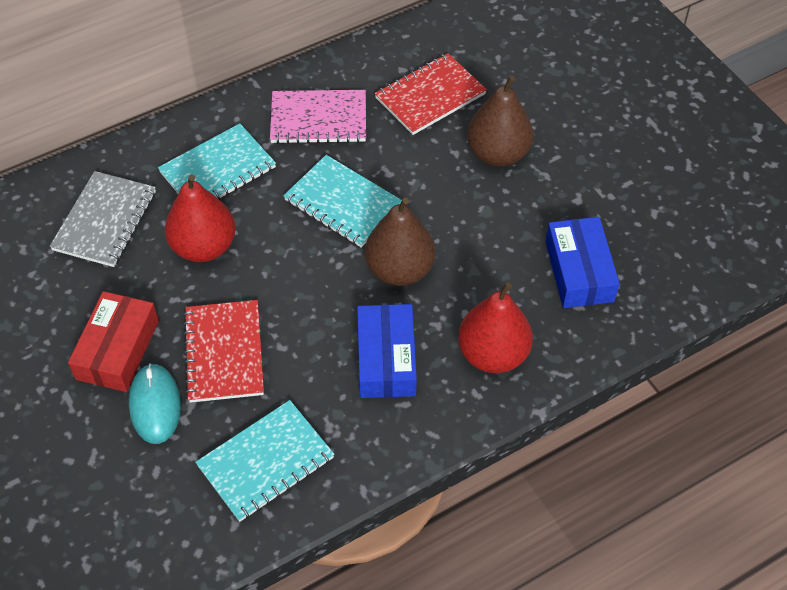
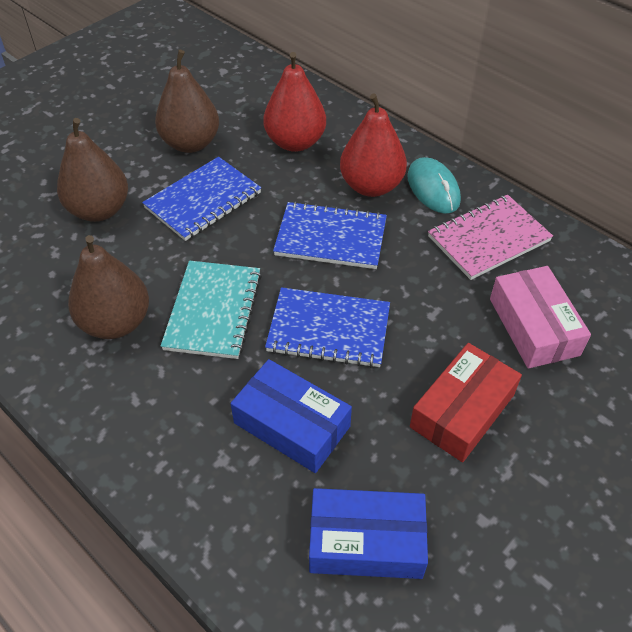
blue notebook: none = 0 -> [142,157,261,241] [265,287,390,368] [273,201,387,269] = 3
brown pear: [365,198,435,286] [467,76,533,166] = 2 -> [57,118,128,222] [68,235,149,339] [155,50,219,153] = 3
grey notebook: [50,171,156,267] = 1 -> none = 0
pink box: none = 0 -> [490,266,591,369] = 1
red notebook: [183,300,264,403] [374,53,487,135] = 2 -> none = 0
turquoise notebook: [158,123,276,200] [195,400,335,522] [283,155,402,248] = 3 -> [161,261,262,359] = 1

